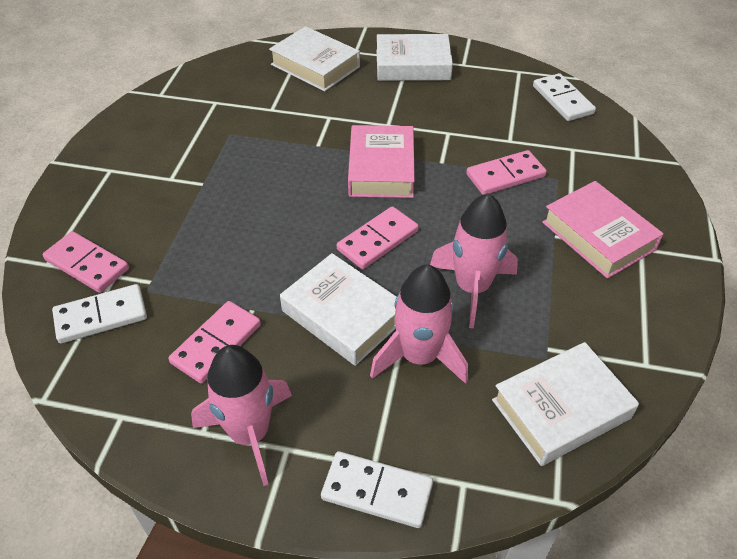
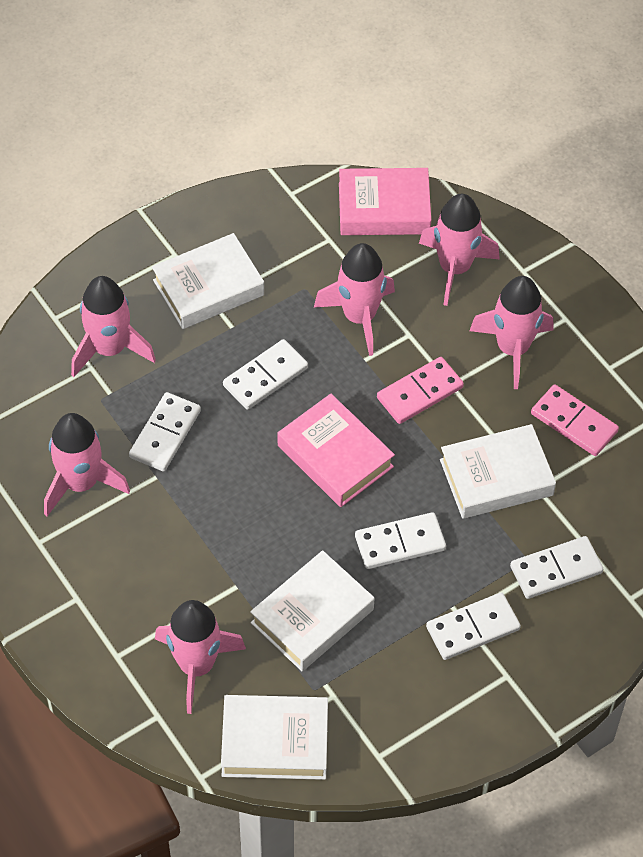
pink domino: [43,231,129,293] [168,301,261,383] [337,206,419,269] [466,150,547,195] = 4 -> [377,357,464,424] [531,385,619,456] = 2
pink rocket: [191,345,292,486] [370,265,468,384] [430,193,518,328] = 3 -> [44,413,130,516] [71,276,156,377] [155,600,246,714] [314,243,395,356] [419,194,500,306] [469,276,554,389] = 6
white domino: [52,284,147,344] [321,451,433,528] [533,73,596,121] = 3 -> [129,392,201,472] [223,339,308,410] [355,512,446,569] [426,592,521,660] [510,536,603,599] = 5

